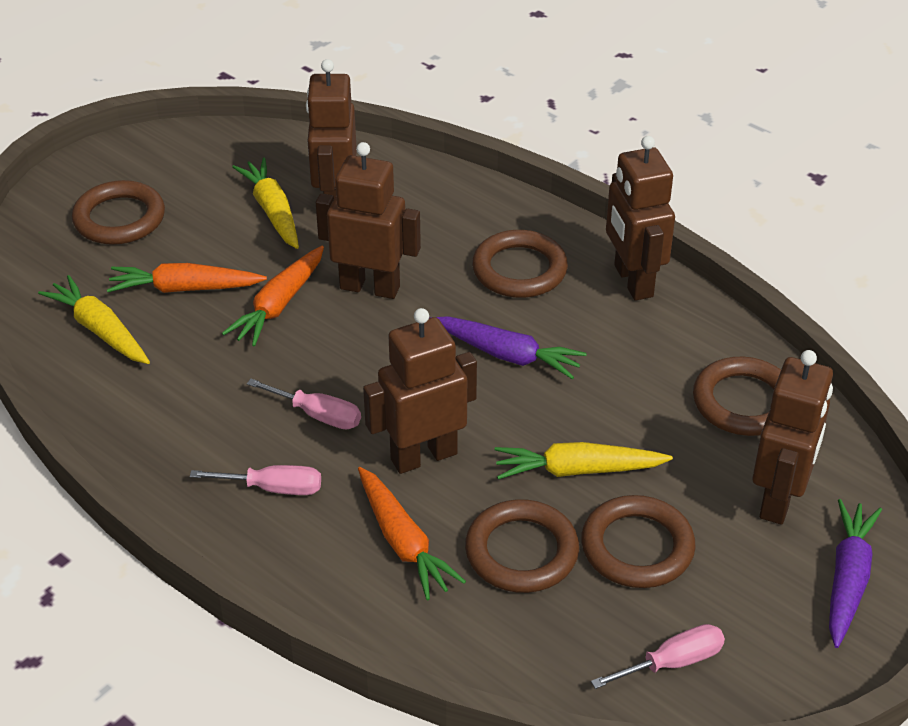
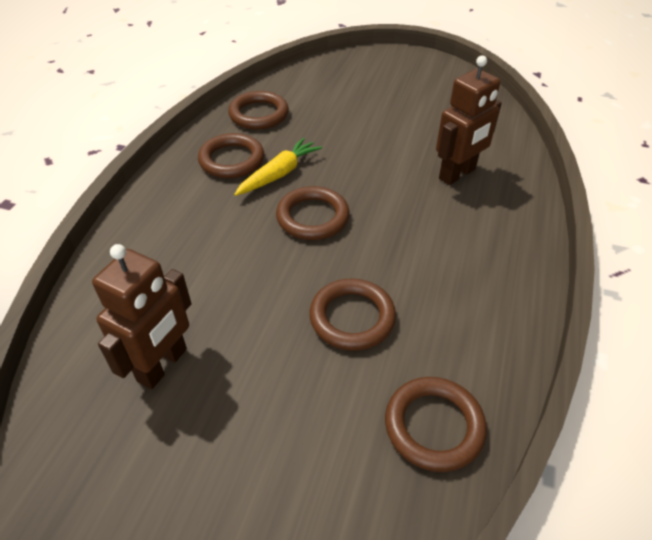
brown robot: [306,59,357,198] [316,142,421,299] [363,308,477,474] [606,136,675,301] [752,350,833,525] = 5 -> [92,244,191,389] [436,56,502,185] = 2
orange carrot: [107,263,267,293] [222,246,324,347] [358,467,466,600] = 3 -> none = 0
pink screwdriver: [190,465,321,495] [247,379,361,429] [591,624,725,689] = 3 -> none = 0
purple carrot: [430,316,587,379] [829,499,882,648] = 2 -> none = 0
yellow carrot: [38,275,150,364] [232,157,299,249] [495,442,673,479] = 3 -> [234,138,322,196] = 1

